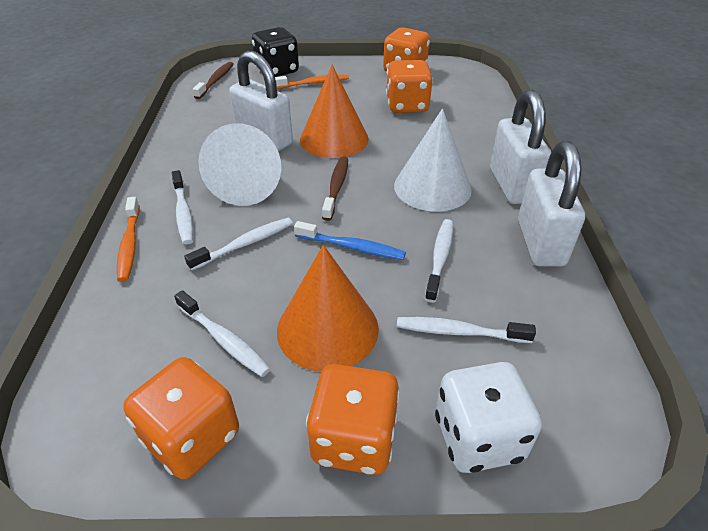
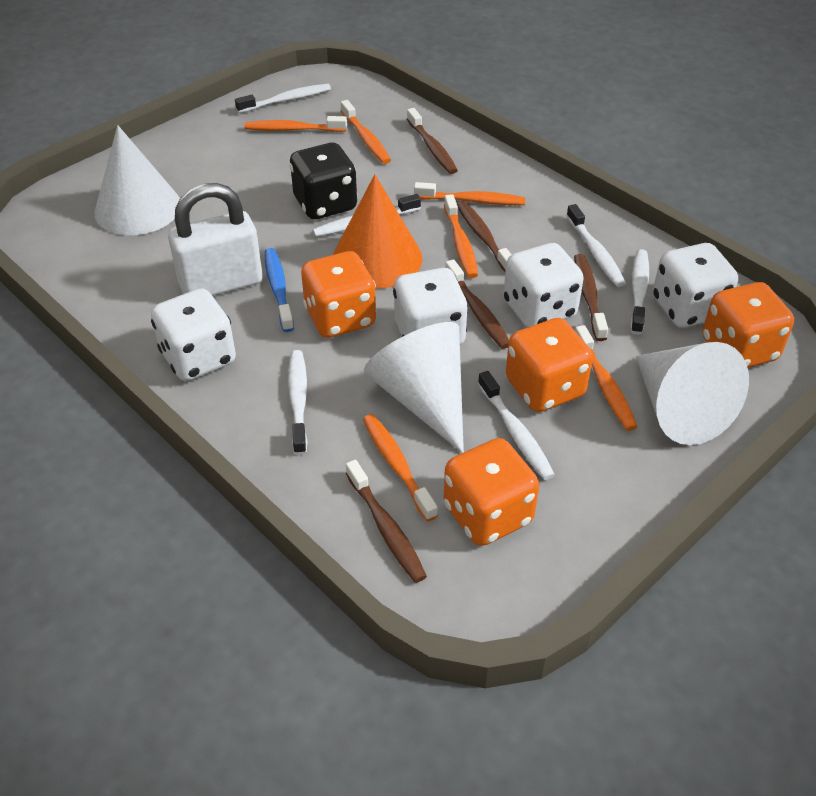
brown toothbrush: [193,62,234,99] [322,157,348,221] = 2 -> [346,460,427,583] [407,108,458,174] [445,259,509,349] [457,201,511,272] [574,254,608,341] = 5
orange cone: [277,245,379,372] [300,65,369,158] = 2 -> [333,174,422,289] = 1
orange toothbrush: [117,197,140,282] [275,74,349,89] = 2 -> [244,116,347,132] [341,100,391,164] [363,414,438,521] [414,182,525,205] [444,194,478,278] [575,325,637,431] = 6
white cone: [198,123,281,206] [394,108,472,212] = 2 -> [94,125,180,235] [364,322,464,453] [636,342,749,445] = 3
white dice: [435,362,542,473] = 1 -> [151,288,236,381] [393,268,468,345] [504,243,584,328] [653,243,738,328] = 4
white padlock: [229,51,293,152] [490,90,551,204] [518,141,585,267] = 3 -> [168,183,263,296] = 1
white toothbrush: [172,170,193,244] [174,290,271,377] [184,218,293,271] [397,317,536,343] [425,219,453,303] = 5 -> [235,84,331,113] [288,350,307,455] [312,194,421,237] [478,371,555,480] [566,204,626,287] [630,249,649,335] = 6

